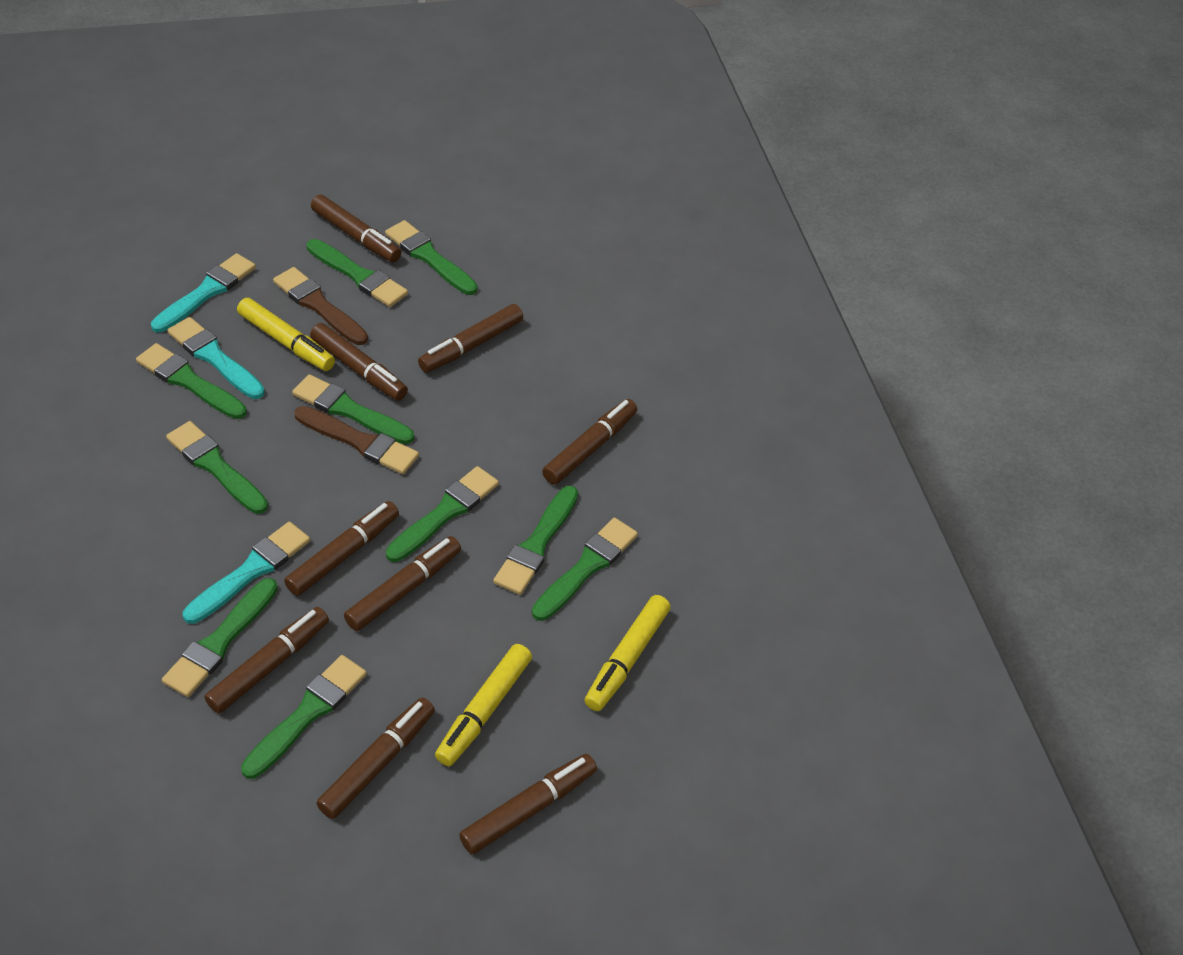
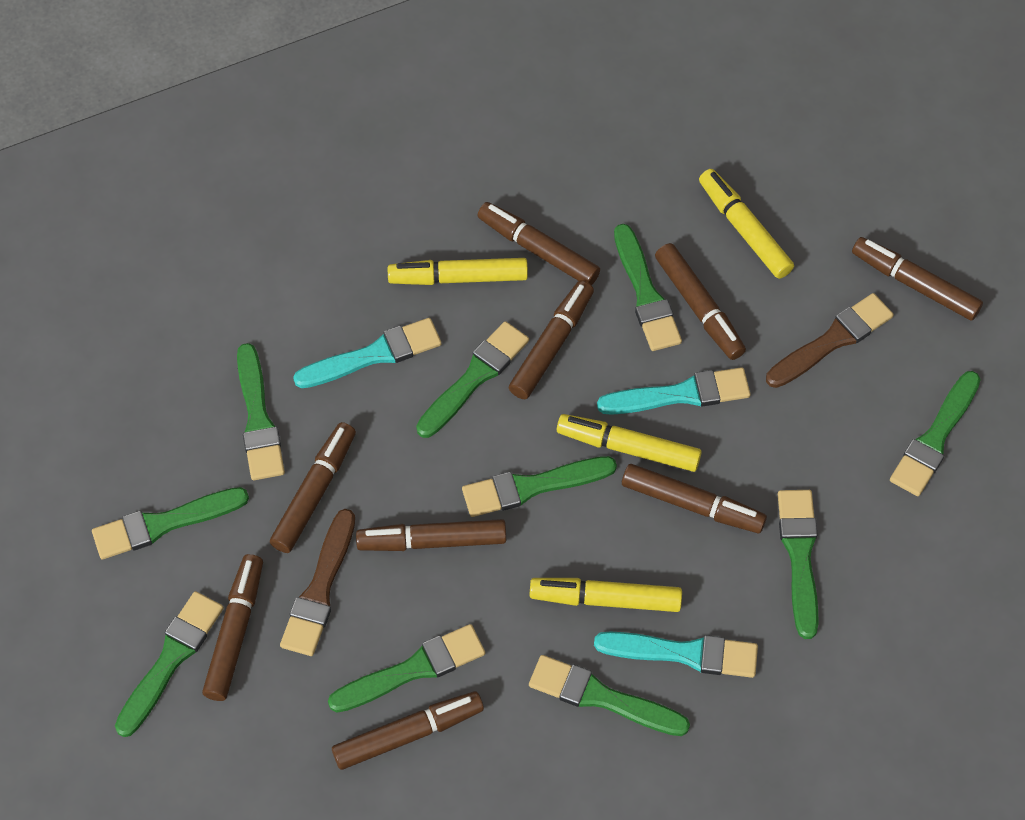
yellow marker: [237,298,335,371] [435,644,532,766] [584,595,671,711] = 3 -> [388,258,528,285] [530,578,682,612] [557,414,702,472] [699,169,794,279] = 4

